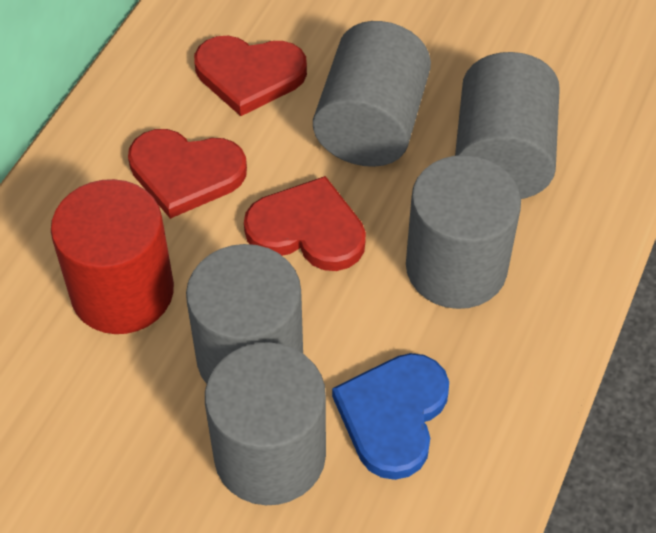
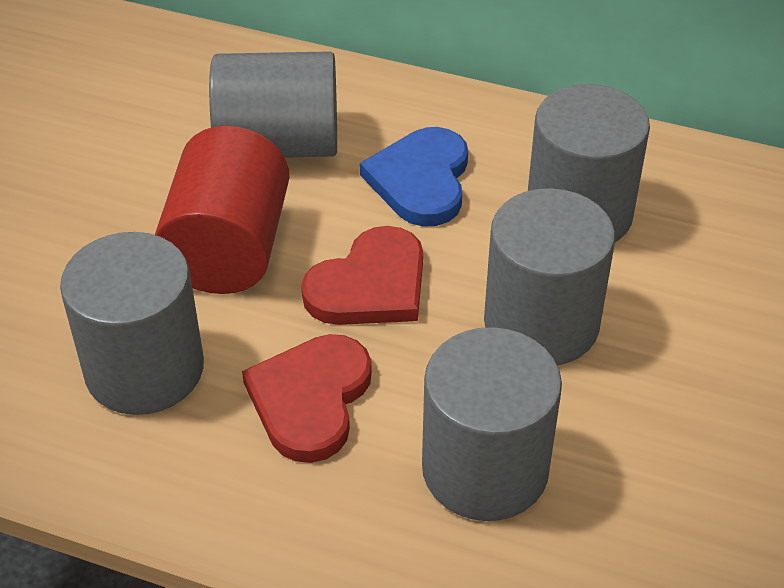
red heart: [128,129,247,219] [194,36,307,116] [244,176,366,271] = 3 -> [242,334,372,463] [301,226,423,325] = 2

